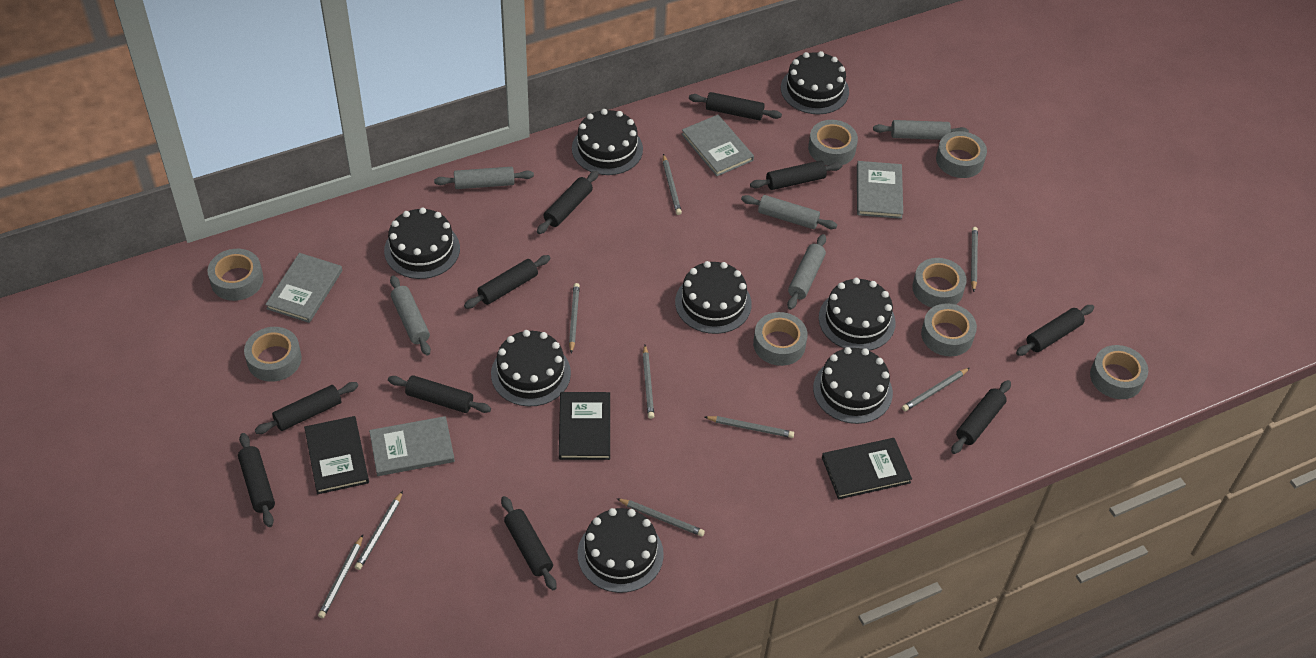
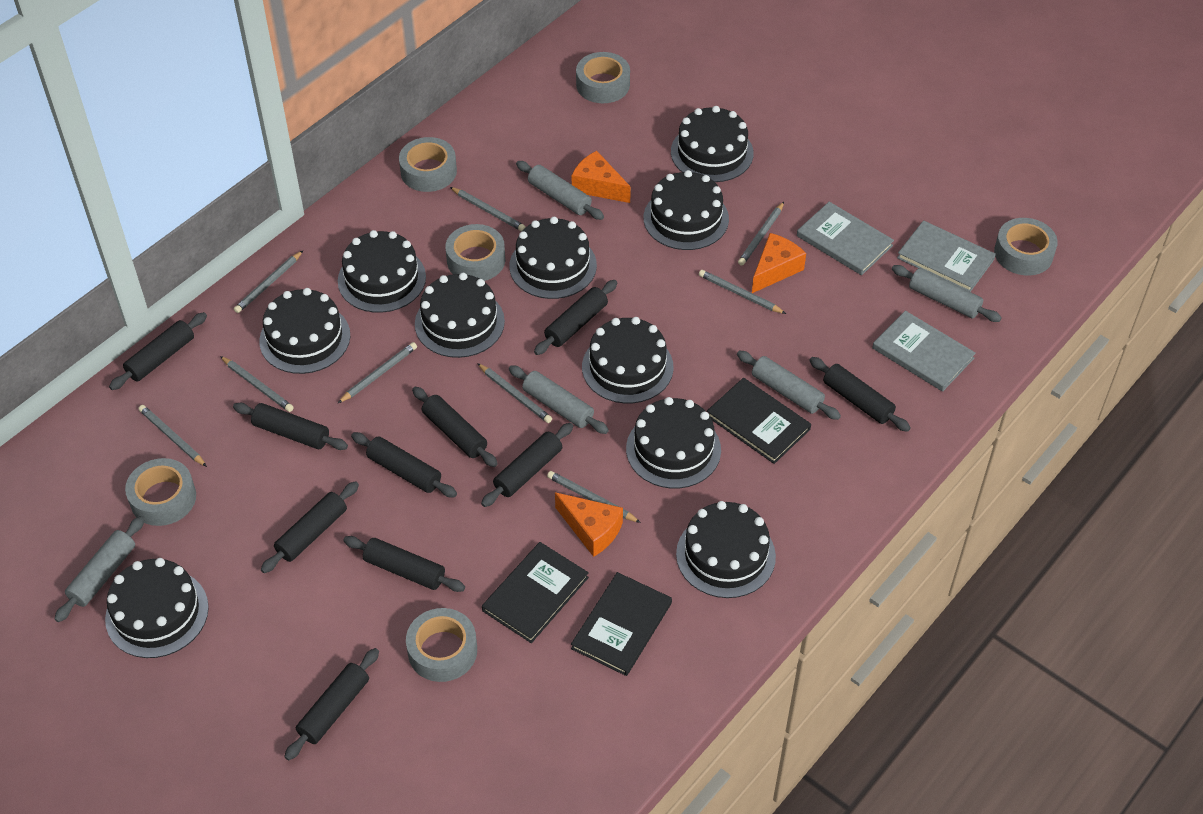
black cake: [384,207,460,279] [491,330,571,407] [572,109,643,175] [578,508,664,593] [675,261,752,334] [781,51,849,114] [813,347,893,424] [819,278,896,351] = 8 -> [105,558,209,658] [259,288,350,374] [338,230,426,313] [415,273,505,358] [509,217,597,299] [582,317,674,404] [626,397,721,489] [644,170,729,250] [671,106,753,182] [676,501,776,598] = 10
grey book: [265,253,342,323] [369,416,455,476] [682,115,754,176] [857,161,903,219] = 4 -> [797,202,894,275] [872,311,976,392] [897,220,996,292] = 3
grey tape: [207,249,264,301] [244,327,302,382] [753,312,808,366] [808,120,858,166] [912,258,967,308] [921,303,977,356] [936,131,987,178] [1090,345,1148,399] = 8 -> [125,458,196,526] [399,137,457,192] [406,608,477,682] [445,224,505,281] [576,52,630,103] [994,218,1058,275] = 6
orange cheese: none = 0 -> [555,493,623,557] [572,151,631,203] [752,233,806,293] = 3

